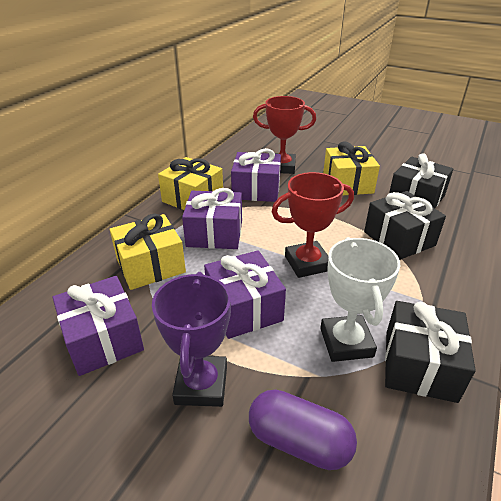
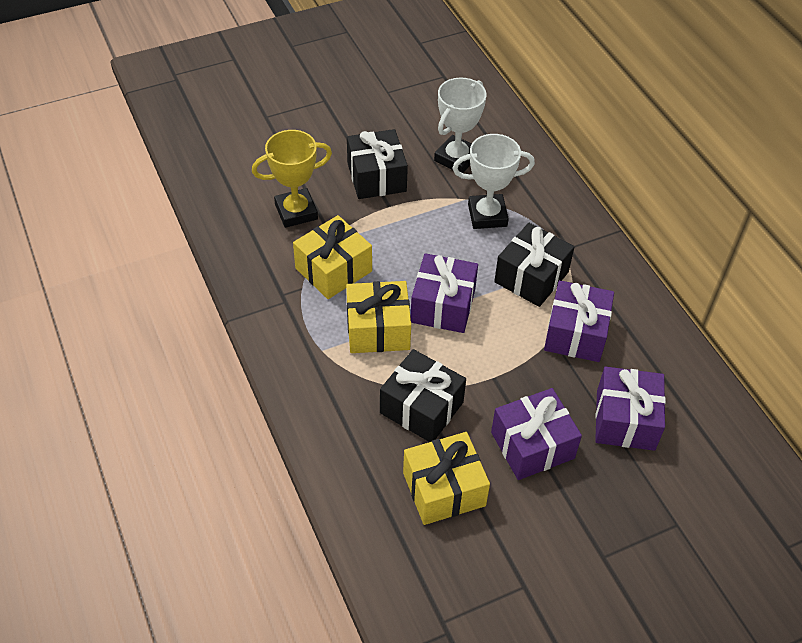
purple capsule: [249,389,357,470] = 1 -> none = 0
purple trophy: [152,272,231,407] = 1 -> none = 0
red trophy: [253,96,316,174] [272,172,354,278] = 2 -> none = 0
white trophy: [320,237,400,362] = 1 -> [434,78,486,173] [452,134,535,229] = 2
yellow trophy: none = 0 -> [252,130,332,228] = 1

